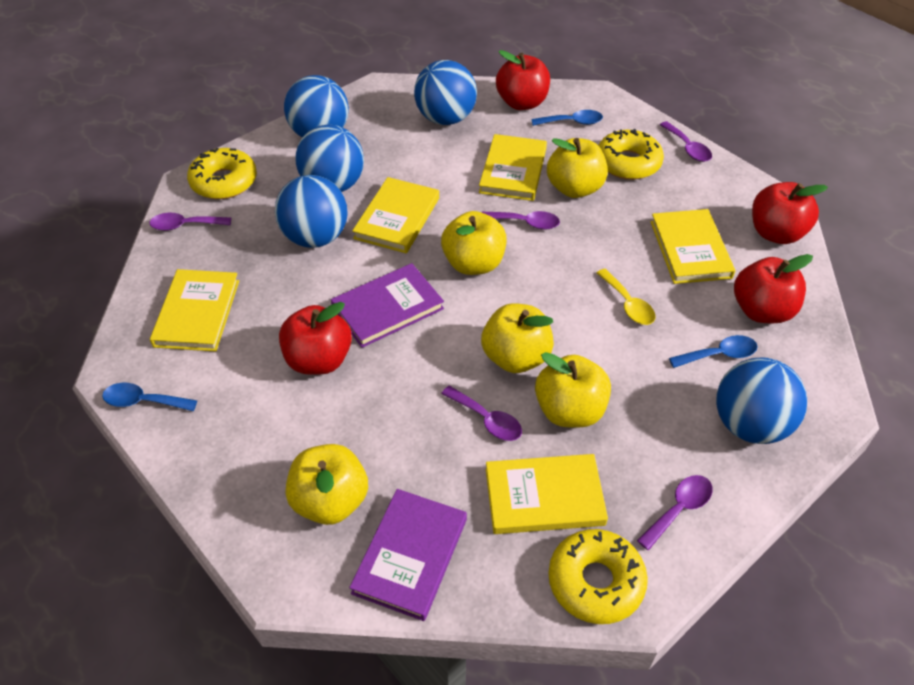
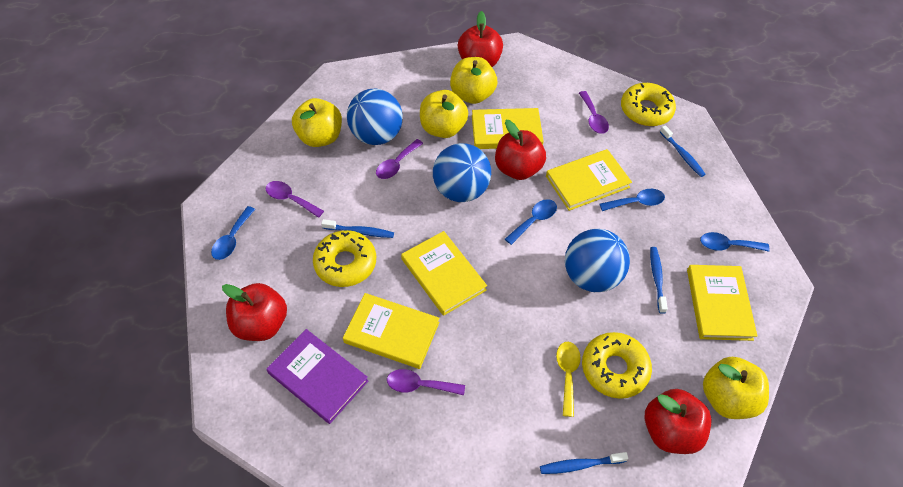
blue ball: [275,175,348,248] [284,75,349,137] [295,124,364,192] [414,60,477,125] [716,357,807,444] = 5 -> [347,89,403,145] [433,143,491,202] [565,229,630,292] = 3
blue spoon: [102,383,197,411] [531,110,603,126] [669,335,758,368] = 3 -> [211,206,255,260] [505,199,557,245] [600,189,665,211] [700,232,770,252] = 4
blue toothbrush: none = 0 -> [321,219,394,238] [540,452,628,474] [650,247,668,314] [660,125,706,177] = 4
purple book: [331,263,444,348] [349,489,467,621] = 2 -> [266,329,368,424] = 1
purple spoon: [149,213,231,231] [441,386,522,441] [481,211,560,230] [637,475,713,550] [660,121,712,162] = 5 -> [266,181,324,218] [376,139,423,179] [387,369,465,395] [579,91,609,134] = 4
yellow apple: [286,444,368,525] [441,211,507,275] [481,303,554,373] [535,352,611,428] [547,138,608,198] = 5 -> [292,98,342,147] [420,90,468,138] [450,57,497,104] [703,357,769,419] = 4

